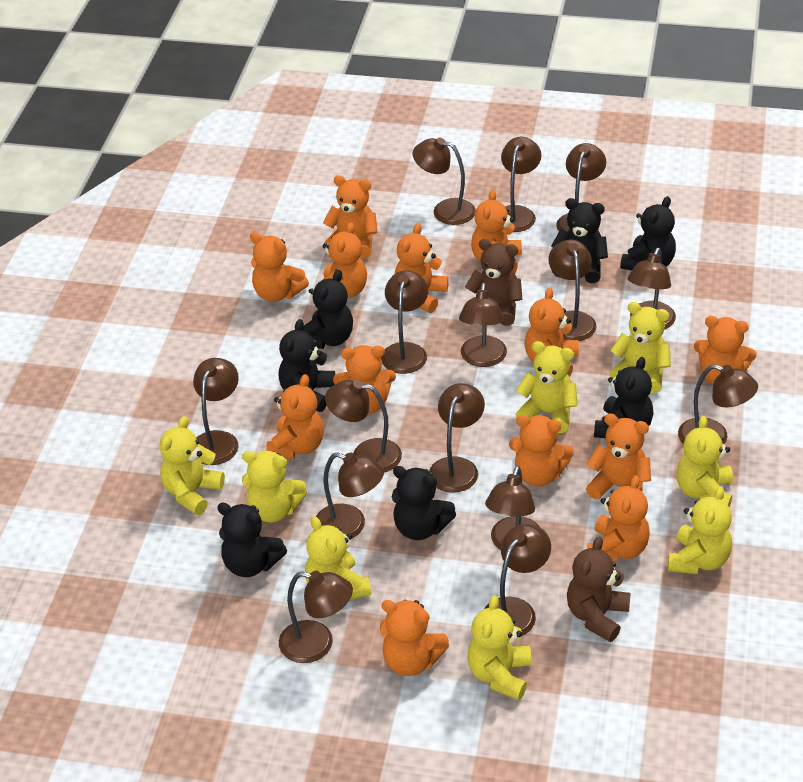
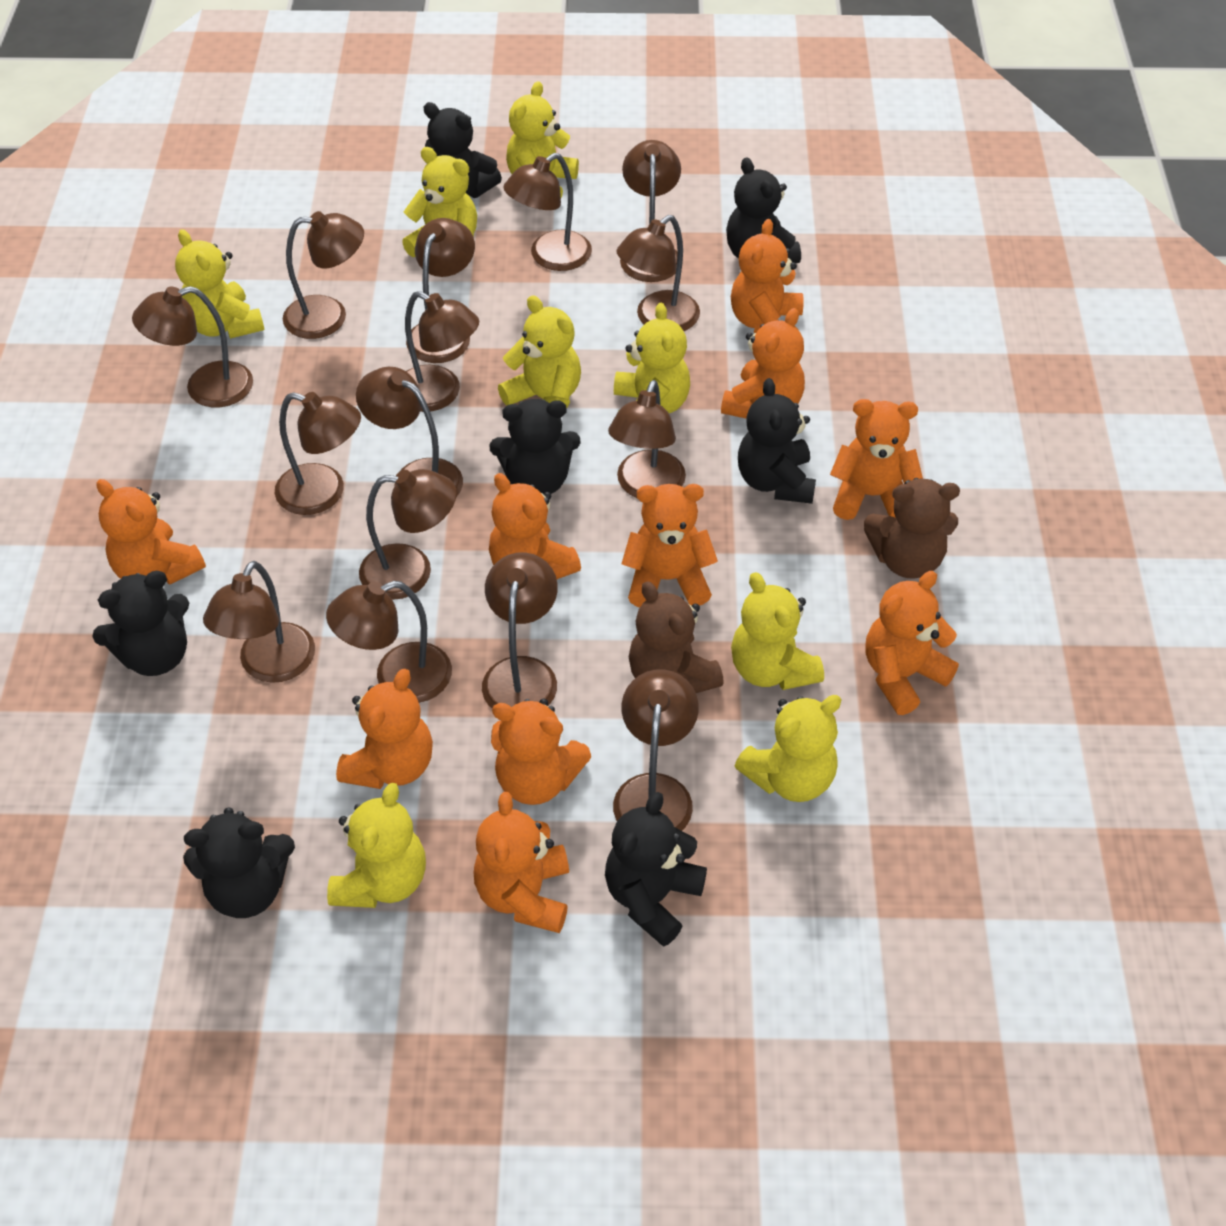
orange teddy bear: [250,232,309,302] [266,374,324,459] [315,222,367,298] [323,175,378,258] [333,345,396,414] [380,600,449,676] [395,223,449,313] [471,190,522,273] [509,415,574,487] [524,288,579,377] [586,413,651,499] [587,475,650,563] [694,316,757,384] = 13 -> [97,479,206,585] [336,669,433,789] [474,792,569,933] [489,473,581,579] [491,699,591,805] [621,484,718,607] [721,308,805,419] [731,219,804,333] [830,399,923,520] [865,571,959,715] = 10

